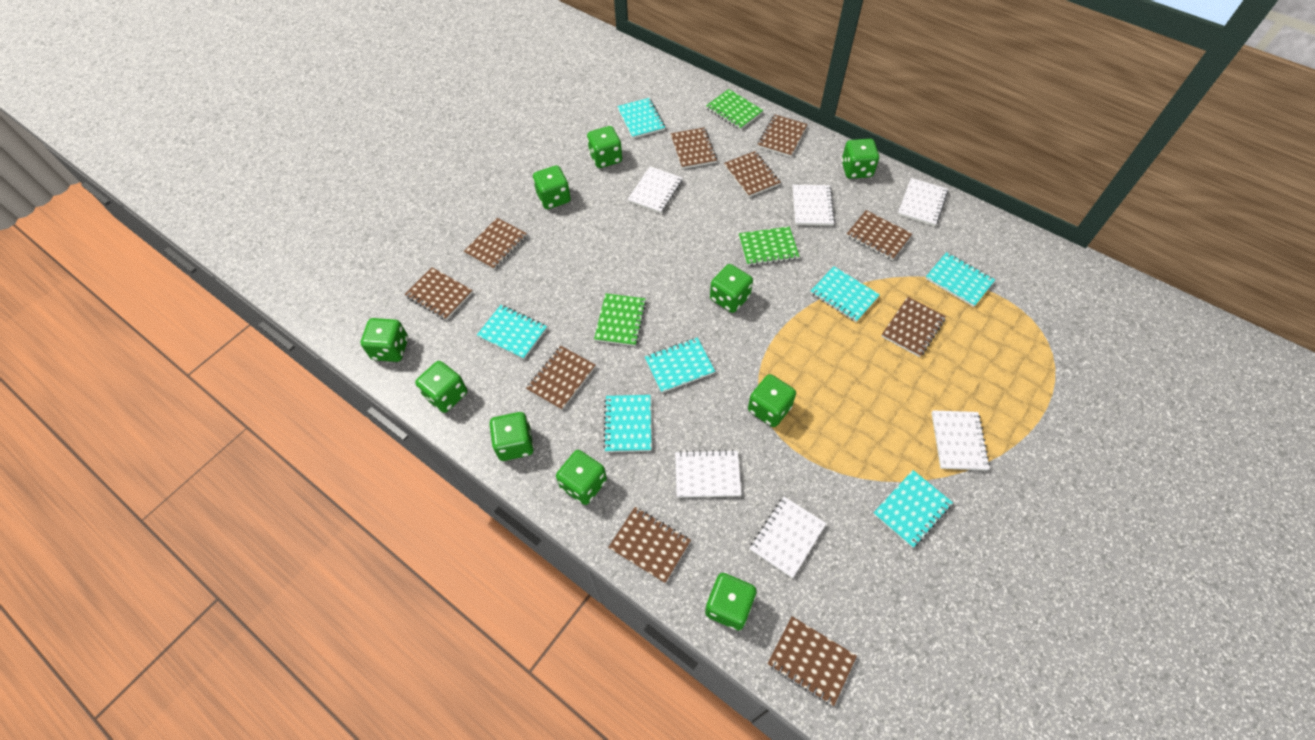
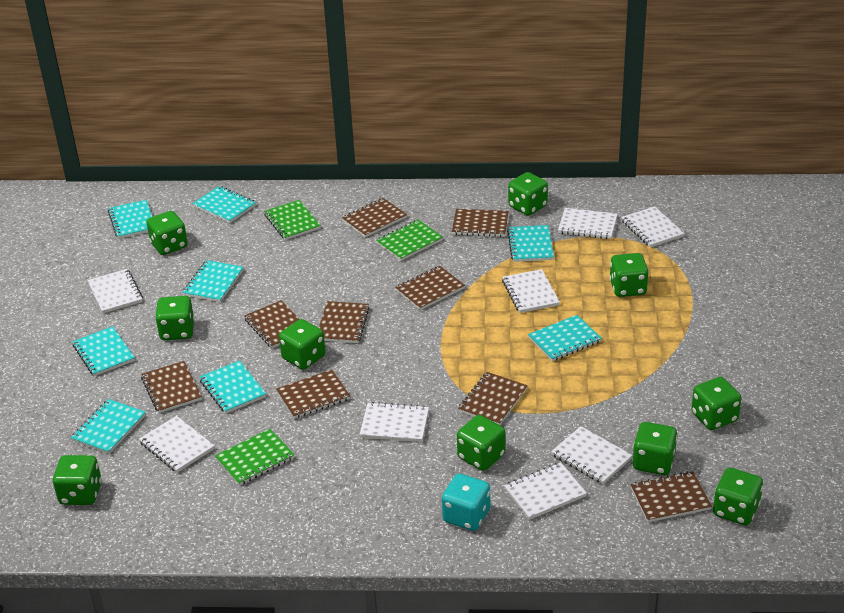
brown notebook: [405,267,473,320] [463,218,527,270] [526,346,595,410] [608,507,691,583] [671,127,717,169] [724,151,781,197] [758,114,808,157] [767,616,857,706] [846,210,912,260] [881,297,946,357] = 10 -> [141,361,202,413] [244,300,299,348] [276,369,350,419] [319,301,370,343] [342,198,407,237] [395,266,465,310] [452,209,509,237] [458,372,528,425] [630,471,712,522] = 9
turquoise dice: none = 0 -> [442,474,490,531] = 1
turquoise notebook: [477,305,547,359] [603,395,651,452] [617,98,665,139] [645,338,715,393] [811,266,880,322] [873,470,953,548] [925,252,995,307] = 7 -> [71,399,146,454] [72,326,135,376] [108,200,152,239] [182,260,244,302] [192,186,256,223] [199,361,266,414] [507,225,554,262] [528,315,602,361] = 8
white notebook: [627,167,682,213] [675,450,741,498] [750,497,826,578] [792,185,835,226] [898,178,948,226] [931,410,990,470] = 6 -> [87,269,143,313] [139,416,215,473] [359,402,429,442] [502,269,560,313] [504,462,587,520] [551,426,633,484] [558,208,617,239] [621,206,685,247] = 8

